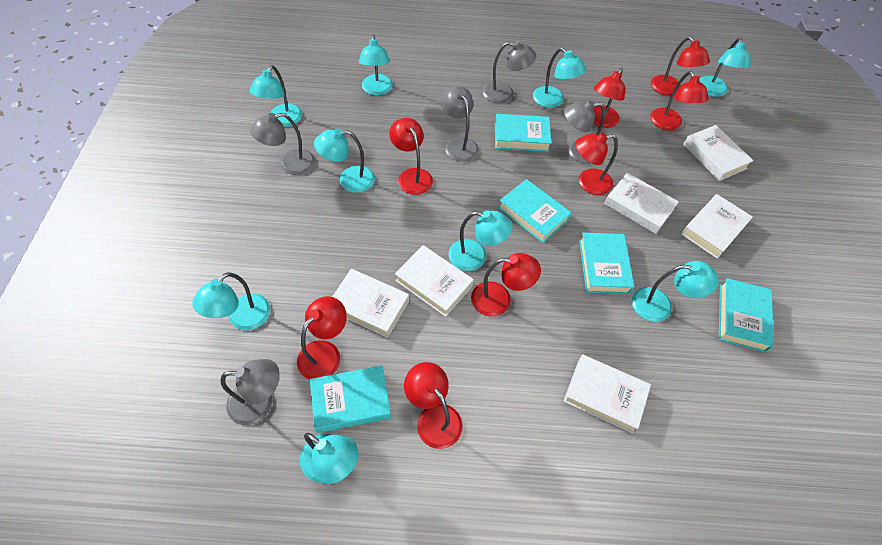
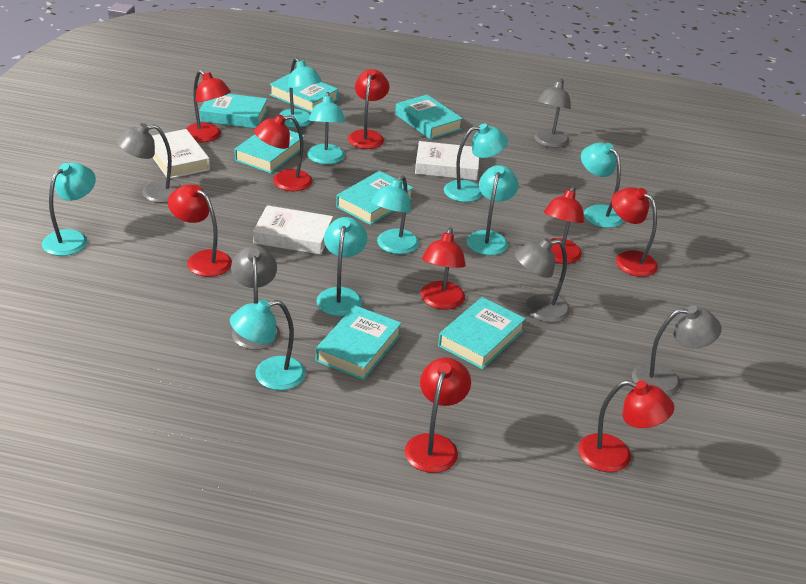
red lamp: [297,296,347,380] [389,118,433,195] [404,362,463,449] [471,253,541,317] [575,133,618,195] [593,68,625,128] [650,71,709,130] [651,37,710,96] = 8 -> [168,184,232,277] [186,70,231,142] [254,114,313,191] [348,69,389,149] [404,357,471,473] [421,228,466,310] [544,186,584,264] [578,380,674,472] [611,187,658,277] = 9
turquoise book: [310,366,391,433] [495,114,551,152] [498,179,572,243] [579,232,634,294] [719,278,774,352] = 5 -> [199,94,268,128] [235,130,305,173] [269,74,338,112] [316,305,402,380] [336,171,413,225] [395,95,463,139] [438,297,526,369] = 7
white book: [332,269,409,338] [395,245,474,317] [563,355,651,433] [604,173,679,234] [681,194,753,259] [683,125,753,181] = 6 -> [152,129,210,179] [253,205,333,255] [415,141,479,180] = 3

